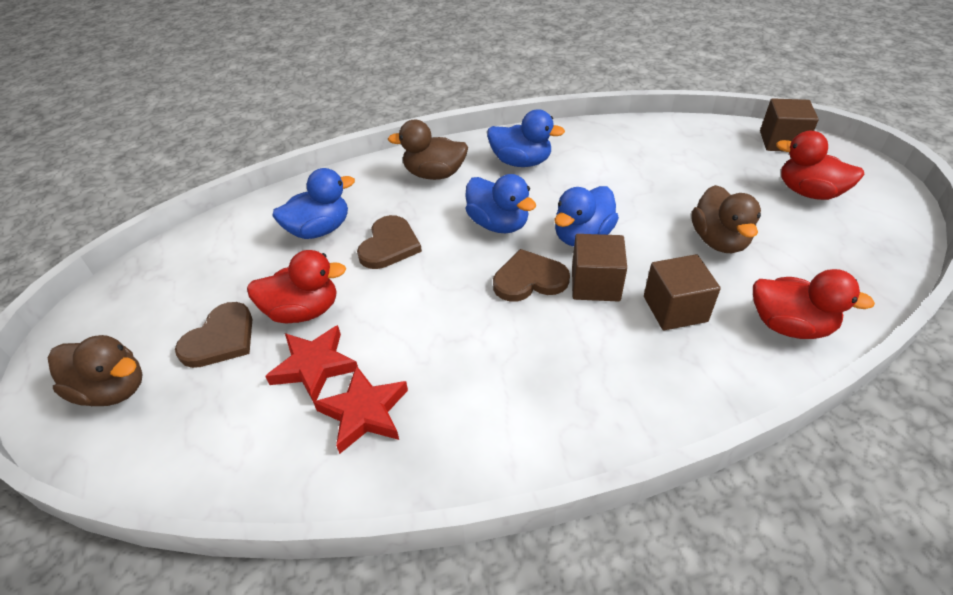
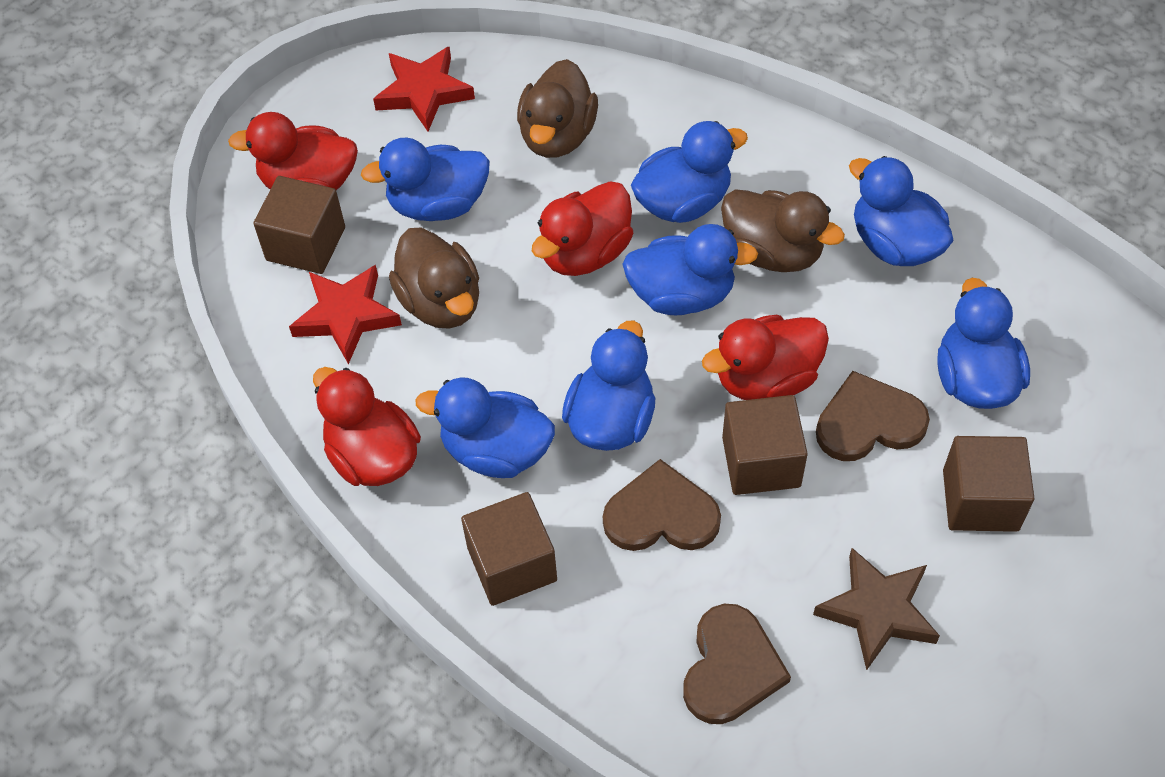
blue duck: [272,168,355,239] [465,174,536,233] [487,109,565,167] [555,186,619,247] = 4 -> [361,137,490,221] [415,377,555,478] [562,321,655,451] [623,224,758,315] [631,121,748,223] [849,156,954,266] [937,278,1030,409] = 7
brown cube: [572,234,627,302] [644,254,721,330] [760,98,819,152] = 3 -> [253,176,345,274] [461,492,557,606] [722,395,808,495] [943,436,1035,532] = 4
brown star: none = 0 -> [813,548,940,671] = 1
red duck: [247,250,346,323] [753,269,875,339] [776,131,865,200] = 3 -> [228,112,358,190] [313,367,421,486] [532,181,633,276] [702,315,829,400] = 4

